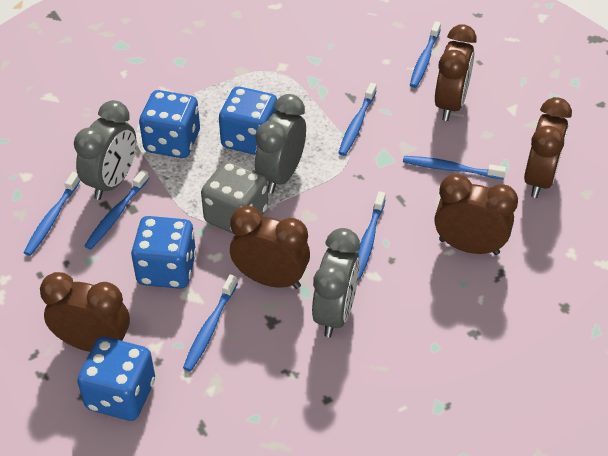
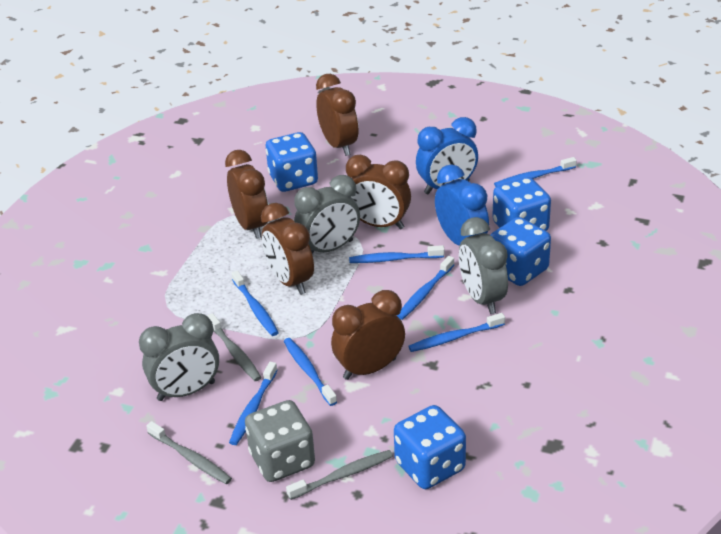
blue clock: none = 0 -> [416,117,478,195] [435,165,489,246] = 2
grey toothbrush: none = 0 -> [146,421,232,484] [207,313,262,381] [286,450,393,500] = 3

